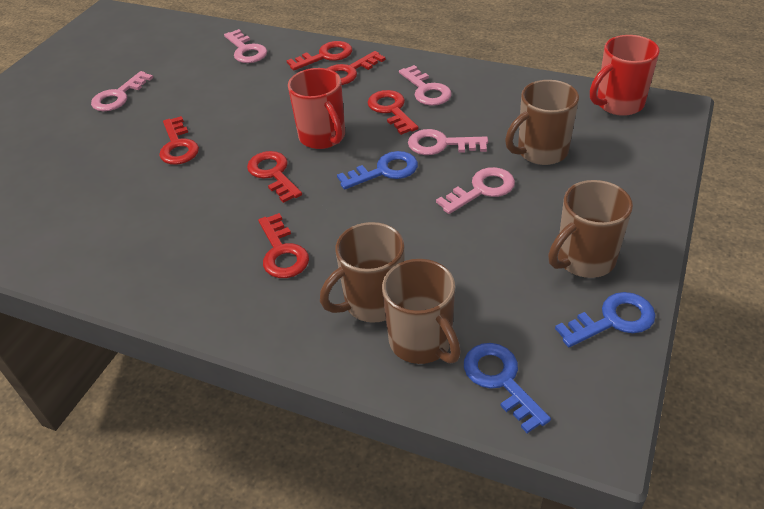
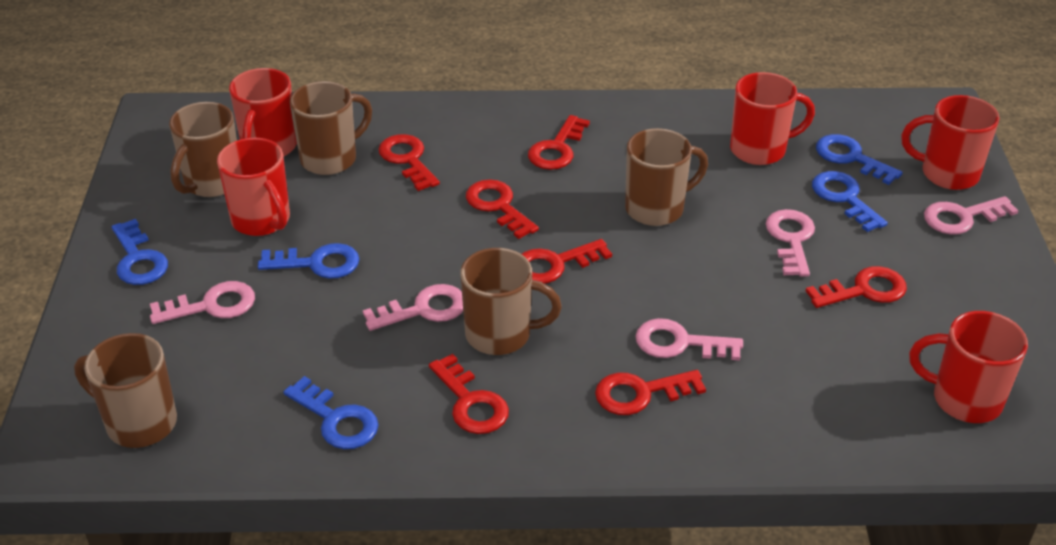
blue key: [337,151,418,190] [464,343,551,433] [555,292,656,347] = 3 -> [112,219,168,285] [258,243,359,279] [283,376,379,449] [812,171,888,232] [816,134,903,185] = 5
brown mug: [320,222,405,323] [382,259,461,364] [505,80,579,165] [548,180,633,278] = 4 -> [74,333,177,448] [169,102,237,197] [290,81,372,175] [460,248,562,355] [625,128,708,226] = 5
red key: [159,116,199,165] [247,151,302,203] [258,213,309,278] [286,41,352,71] [326,51,386,85] [368,90,418,135] = 6 -> [378,134,440,191] [429,354,509,434] [466,179,539,239] [522,239,612,284] [528,115,590,170] [595,370,706,415] [806,266,907,308] = 7
red mug: [288,68,345,149] [590,35,659,116] = 2 -> [217,138,290,236] [229,68,297,157] [730,72,815,165] [901,95,1000,190] [909,311,1028,423] = 5

